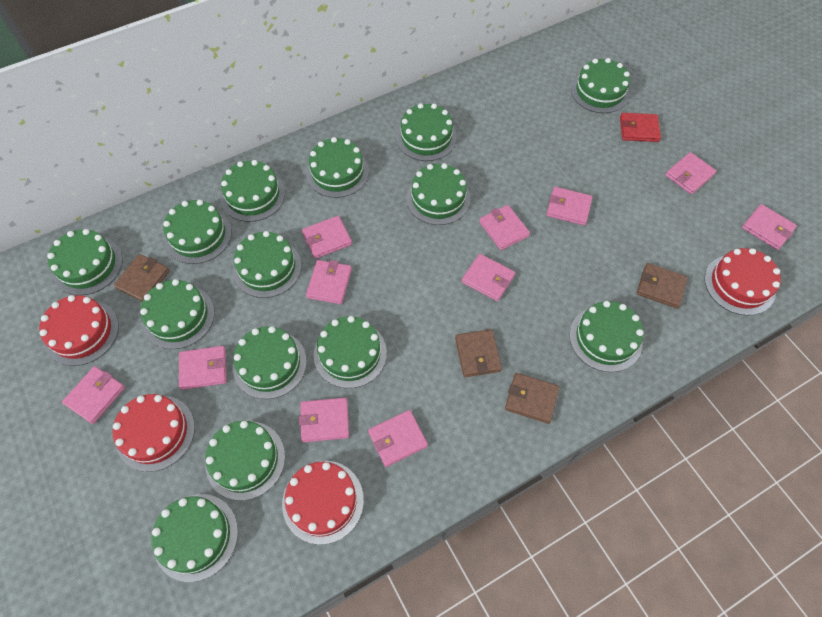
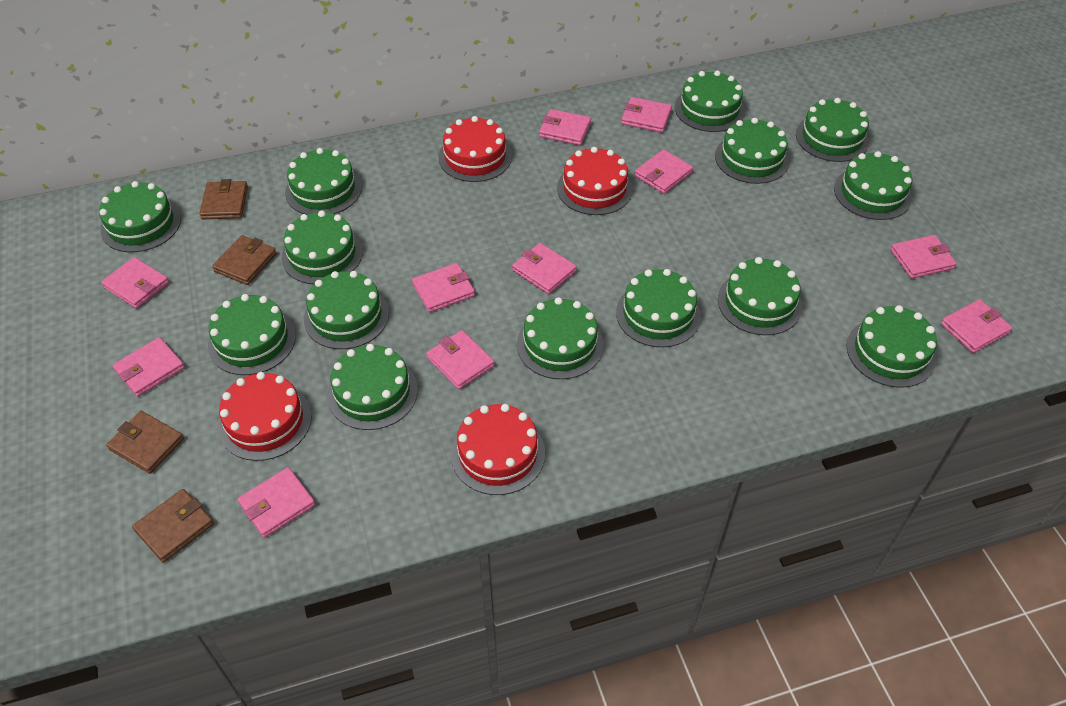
red wallet: [620,113,661,142] = 1 -> none = 0

